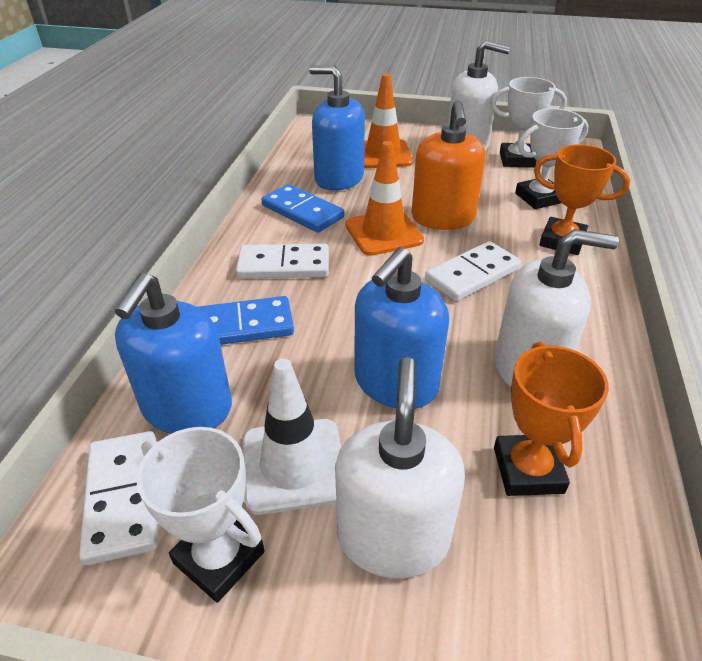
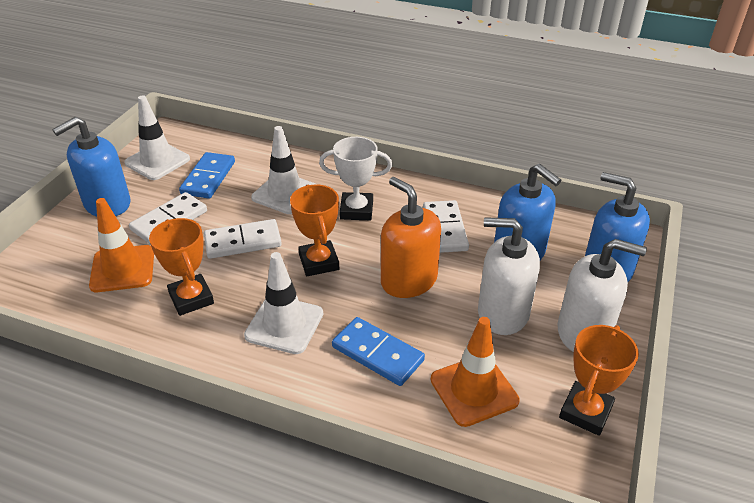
orange trophy: [494,342,609,496] [534,144,630,255] = 2 -> [149,218,214,316] [290,184,339,276] [559,325,639,436] = 3
white soap dispenser: [335,357,465,578] [448,40,510,151] [494,229,619,387] = 3 -> [478,217,540,335] [557,239,647,352] = 2
white traffic cone: [242,359,341,515] = 1 -> [124,95,190,180] [244,252,323,354] [251,126,317,214] = 3
white trophy: [136,427,264,603] [491,77,567,168] [515,108,589,209] = 3 -> [319,137,392,220] = 1

